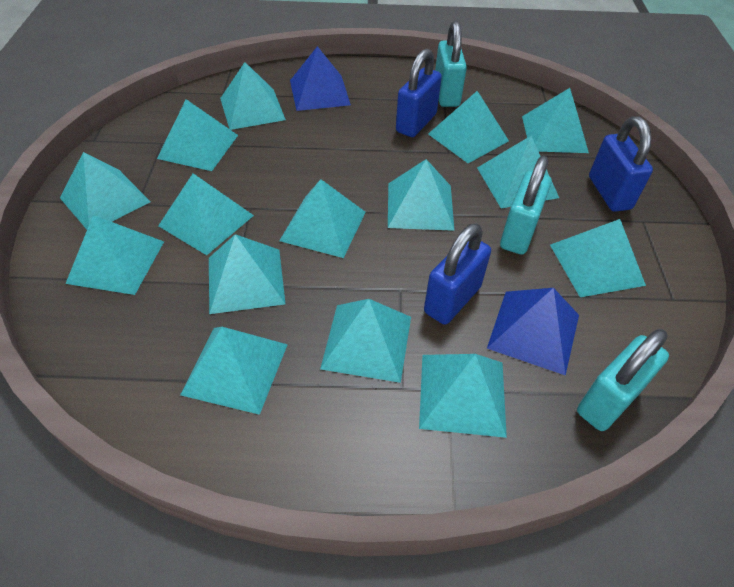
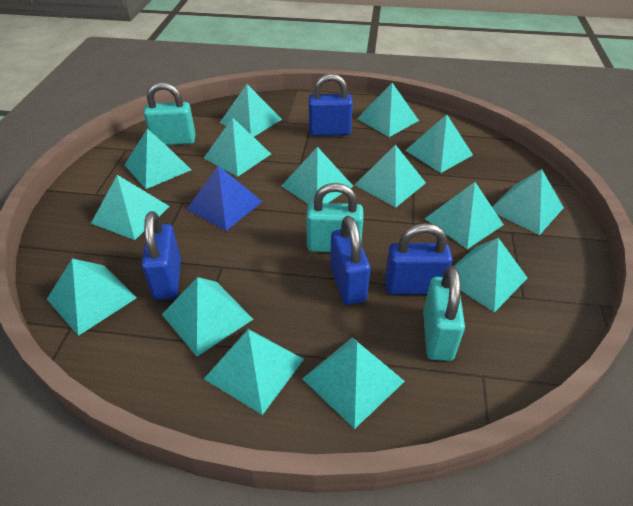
blue padlock: [396,49,442,137] [424,223,491,325] [589,116,653,212] = 3 -> [141,211,181,300] [309,73,353,136] [330,216,370,305] [385,223,453,295] = 4
blue pyramid: [290,46,351,111] [487,288,579,376] = 2 -> [187,166,263,231] = 1

